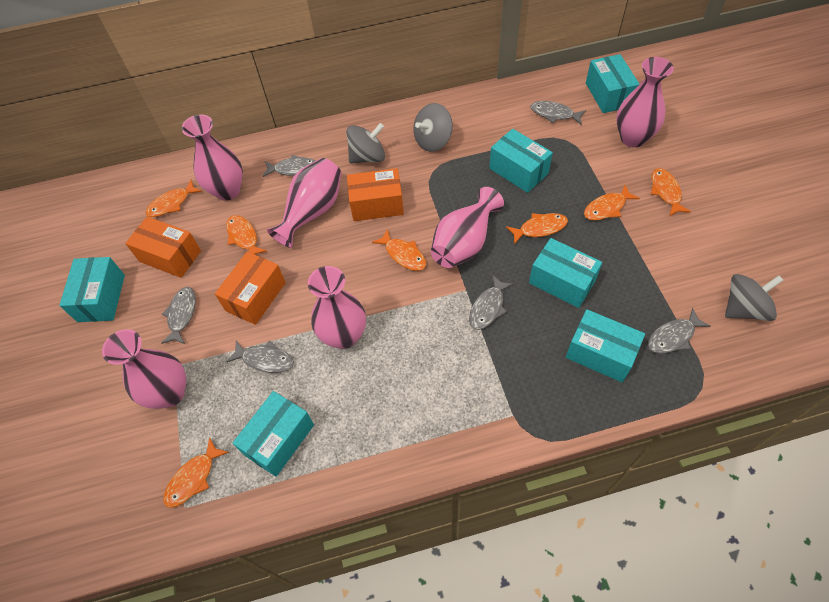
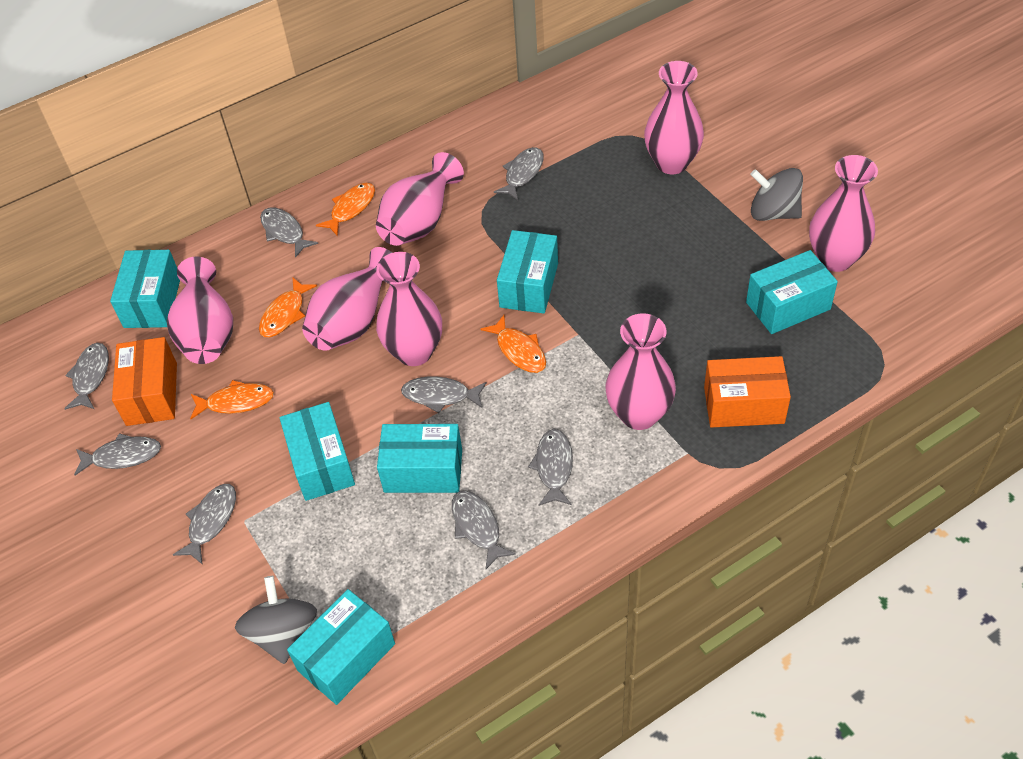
grey fish: [161,287,196,344] [226,340,294,373] [263,155,315,177] [469,274,514,330] [530,101,586,125] [648,308,711,354] = 6 -> [64,343,109,410] [74,433,161,475] [173,484,236,565] [260,208,318,258] [401,377,486,413] [452,490,516,569] [494,147,544,200] [528,429,573,506] = 8
grey spinning top: [346,123,385,163] [413,103,453,152] [725,274,784,321] = 3 -> [235,576,317,664] [750,168,803,221] = 2
orange box: [125,217,201,278] [215,252,286,325] [347,168,404,221] = 3 -> [112,337,177,426] [704,356,791,428] = 2
orange fish: [145,180,202,217] [163,437,229,508] [226,215,267,255] [372,229,426,271] [506,213,568,244] [584,185,640,221] [651,168,691,216] = 7 -> [190,380,274,419] [259,278,317,337] [316,183,375,236] [481,315,546,373] = 4
pink vase: [102,329,186,409] [182,115,243,201] [267,158,342,248] [308,266,366,349] [431,187,504,268] [616,57,674,147] = 6 -> [167,257,233,364] [302,247,392,351] [376,152,464,246] [376,252,442,366] [605,313,676,430] [644,61,704,174] [809,155,878,272] = 7

